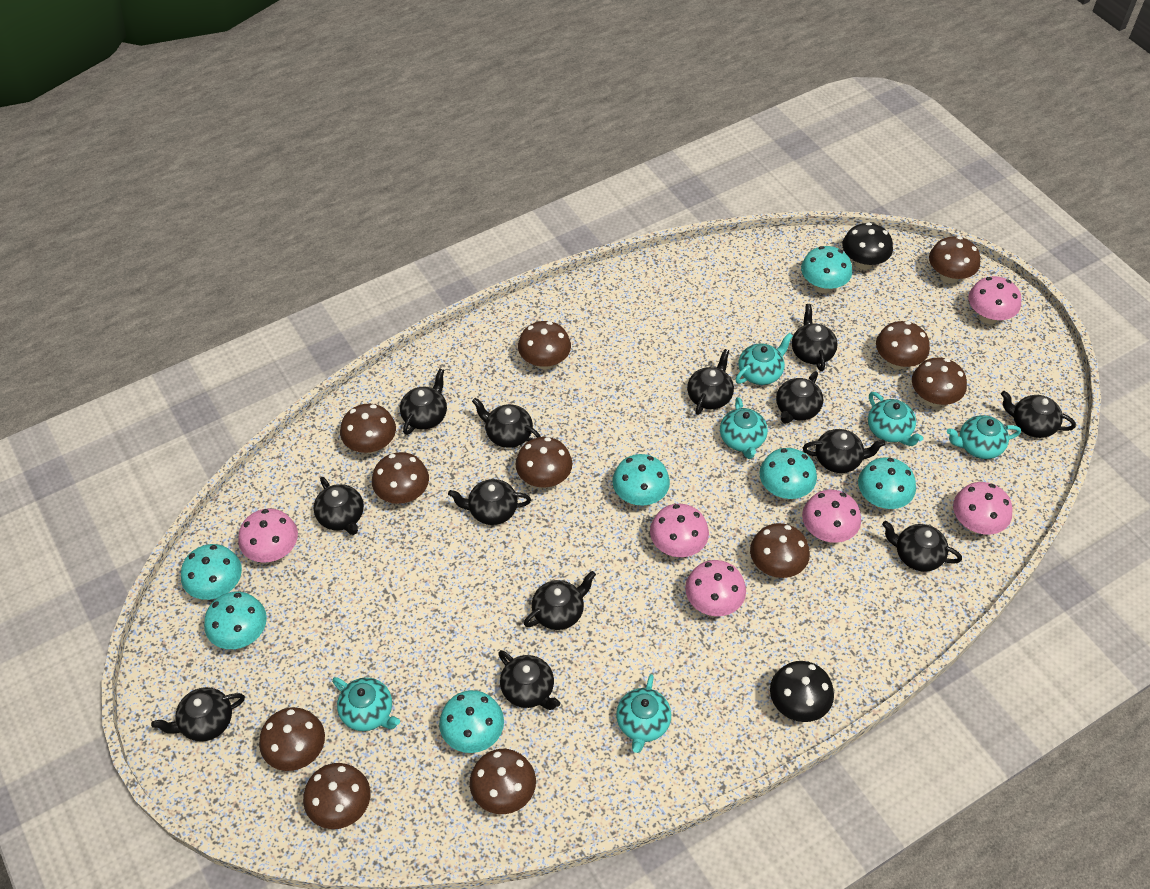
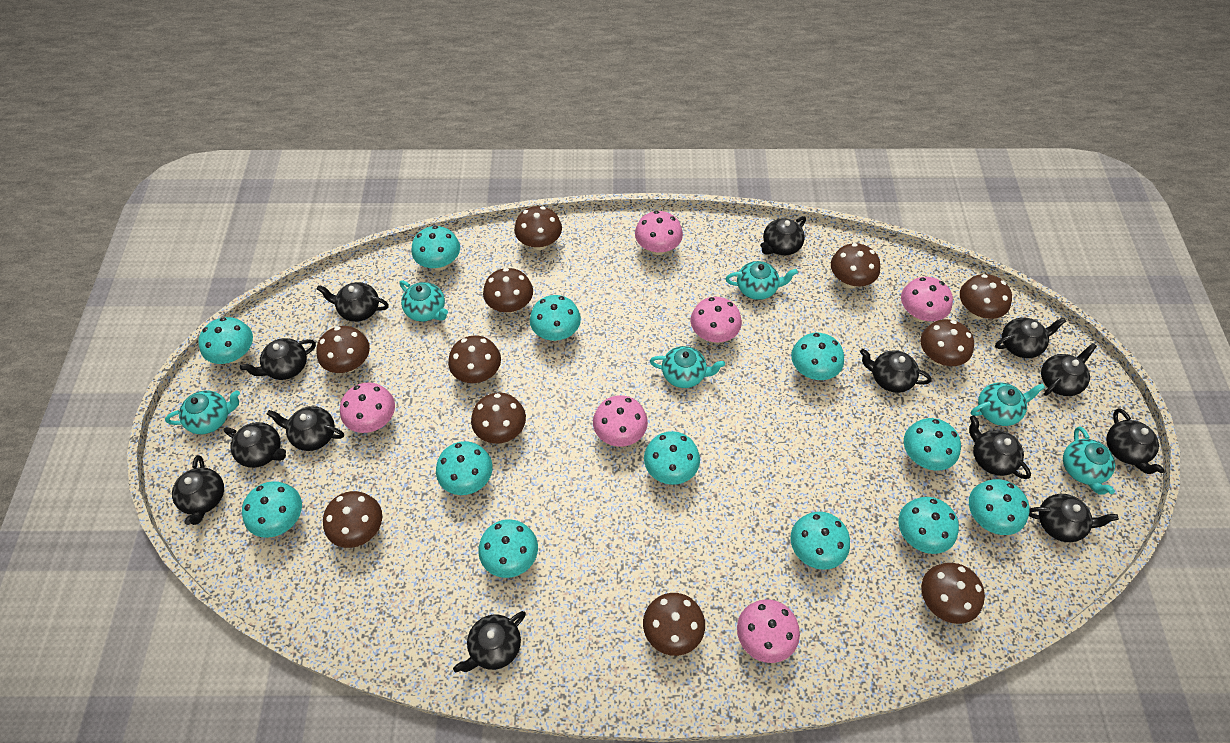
black mushroom: [770,661,834,722] [842,222,893,270] = 2 -> none = 0
turquoise mushroom: [181,544,242,600] [204,592,267,649] [439,690,504,753] [612,454,670,506] [760,448,817,499] [801,246,852,293] [858,457,916,509] = 7 -> [198,317,253,364] [242,481,302,538] [411,226,460,271] [436,441,493,495] [478,519,538,578] [530,295,581,341] [644,431,700,485] [791,333,844,380] [791,512,850,570] [899,497,959,554] [904,418,961,470] [969,479,1029,535] = 12

